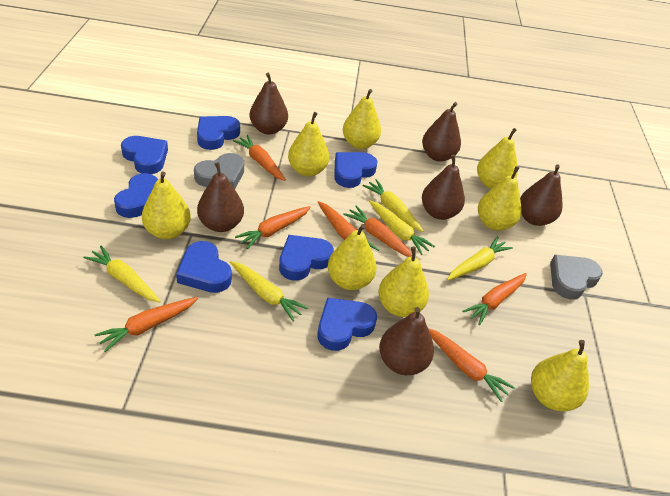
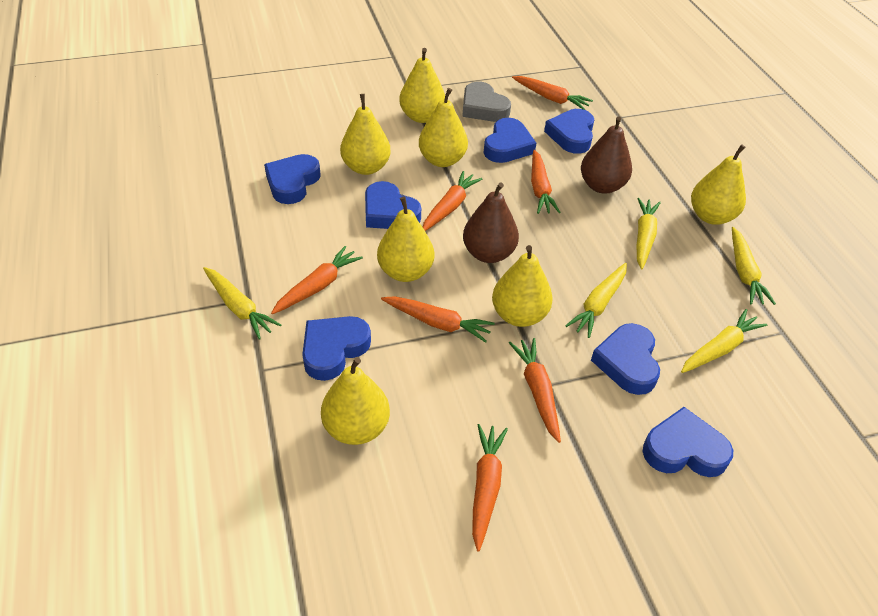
brown pear: [197,162,244,232] [250,73,288,135] [379,307,434,375] [422,102,461,161] [422,155,465,220] [520,164,563,226] = 6 -> [463,182,519,263] [581,116,632,194] = 2
grey heart: [194,153,244,189] [550,255,603,299] = 2 -> [462,82,511,122] = 1
yellow pear: [142,171,191,239] [288,112,329,177] [328,224,377,290] [343,89,381,149] [378,246,429,317] [477,128,518,189] [478,166,522,231] [531,340,589,411] = 8 -> [321,357,390,445] [340,94,391,175] [377,197,434,282] [399,48,445,123] [419,88,468,167] [492,245,553,327] [691,144,746,225] = 7

